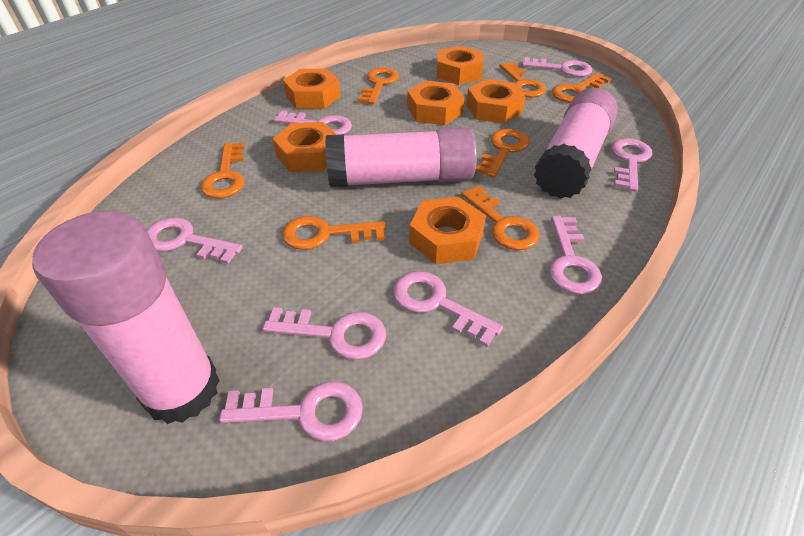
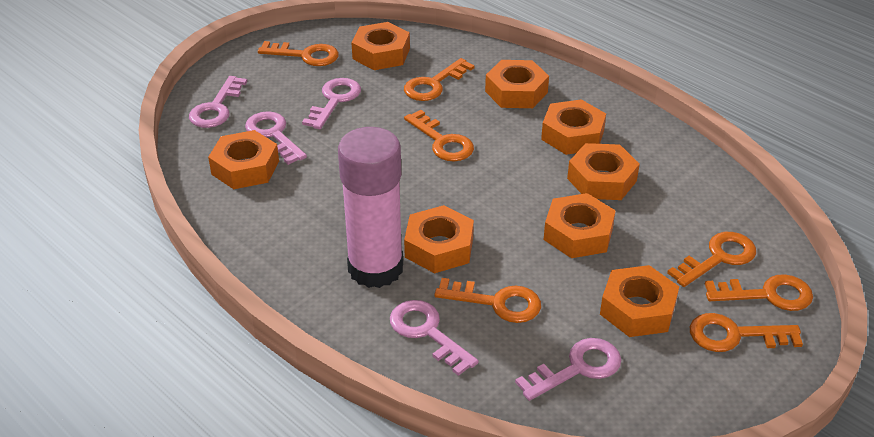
orange nut: [273,122,337,172] [283,69,340,109] [407,81,465,125] [409,197,486,264] [437,46,483,85] [466,79,526,124] = 6 -> [208,130,279,189] [351,22,410,70] [404,205,474,273] [485,60,549,108] [541,99,606,155] [544,193,616,258] [567,143,640,200] [600,265,679,337] = 8
pink glue stick: [32,210,220,424] [325,128,477,188] [534,88,618,199] = 3 -> [338,127,403,288] = 1
pink key: [147,217,243,264] [219,381,363,441] [262,307,386,360] [273,110,352,135] [393,271,503,347] [522,57,592,77] [549,216,602,295] [611,138,653,192] = 8 -> [189,76,247,128] [245,111,307,165] [302,78,361,129] [390,300,479,376] [515,338,621,401] = 5

